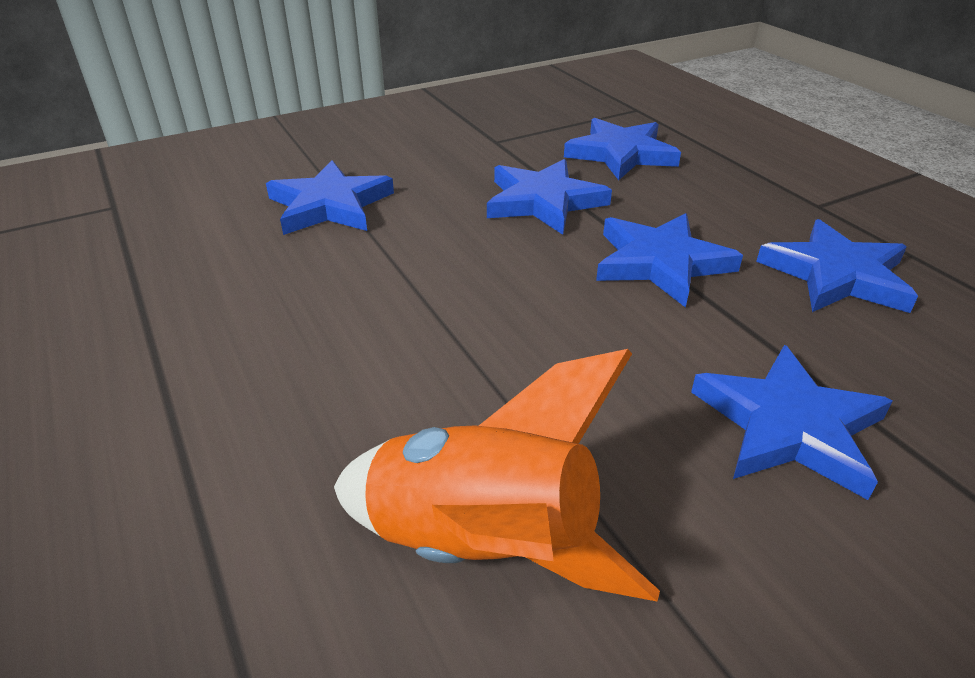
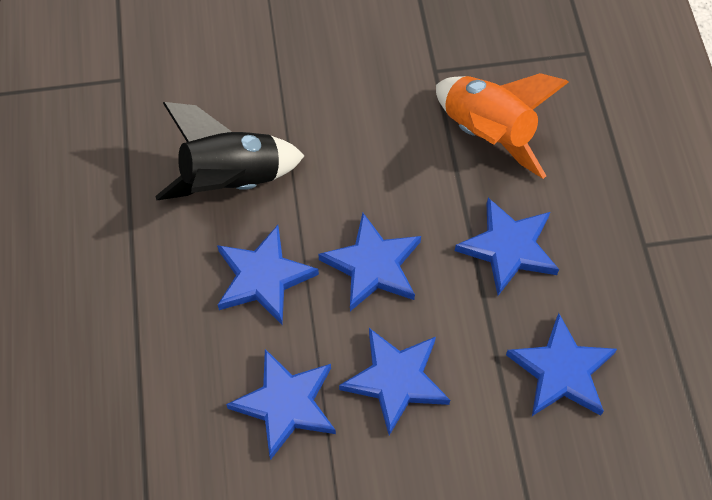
black rocket: none = 0 -> [155,102,304,200] = 1

